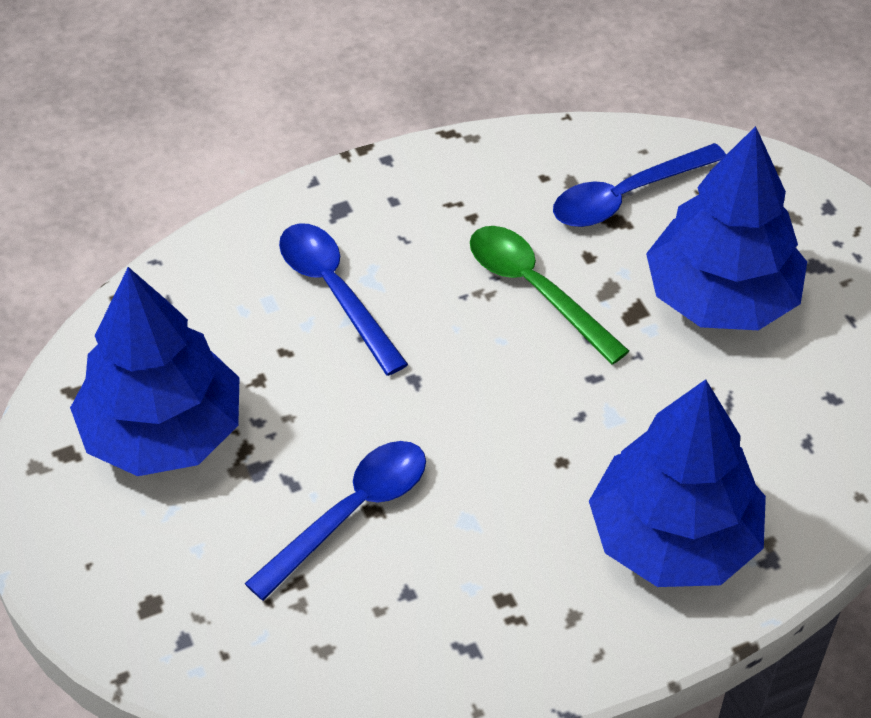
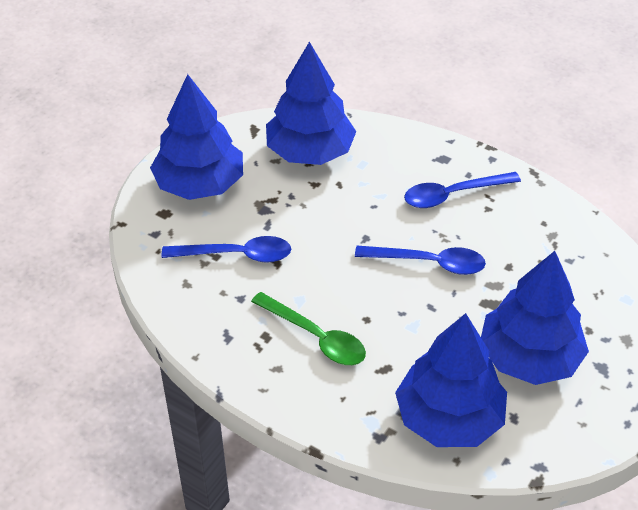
blue tree: [70,267,240,476] [589,379,766,587] [646,126,807,330] = 3 -> [150,74,243,200] [266,42,357,165] [395,313,507,447] [481,251,589,385] = 4

